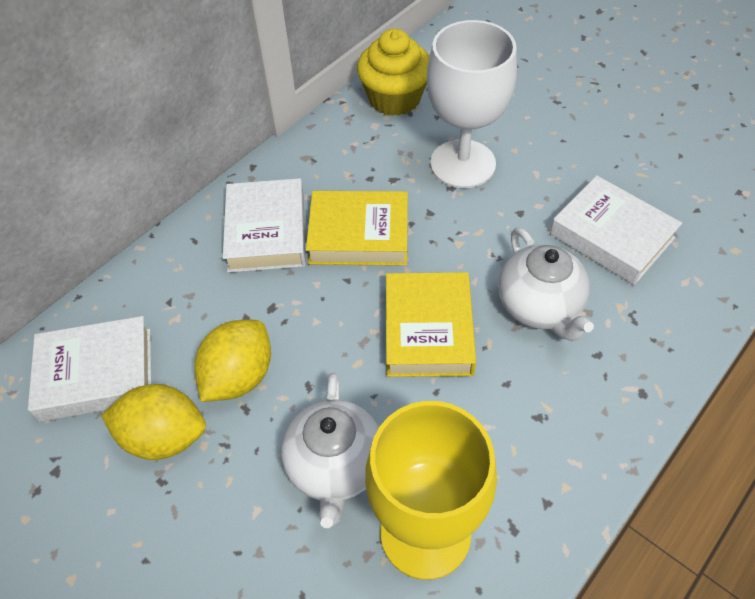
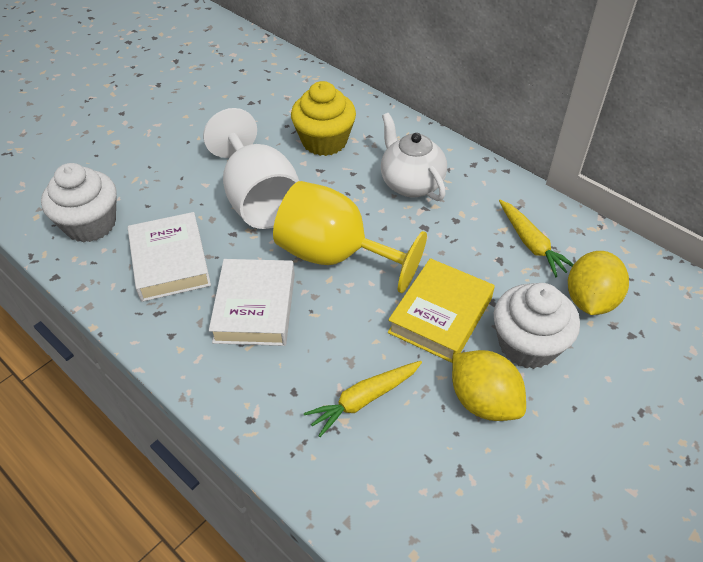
white book: [28,316,152,422] [223,178,306,273] [550,175,682,285] = 3 -> [128,212,211,302] [209,259,295,346] = 2
white cupcake: none = 0 -> [41,163,117,243] [494,283,580,369] = 2
white teapot: [281,373,379,528] [498,227,594,341] = 2 -> [381,113,447,201] = 1
yellow book: [306,191,408,266] [386,272,476,377] = 2 -> [388,258,495,363] = 1
yellow carrot: none = 0 -> [304,361,422,437] [499,200,574,277] = 2

